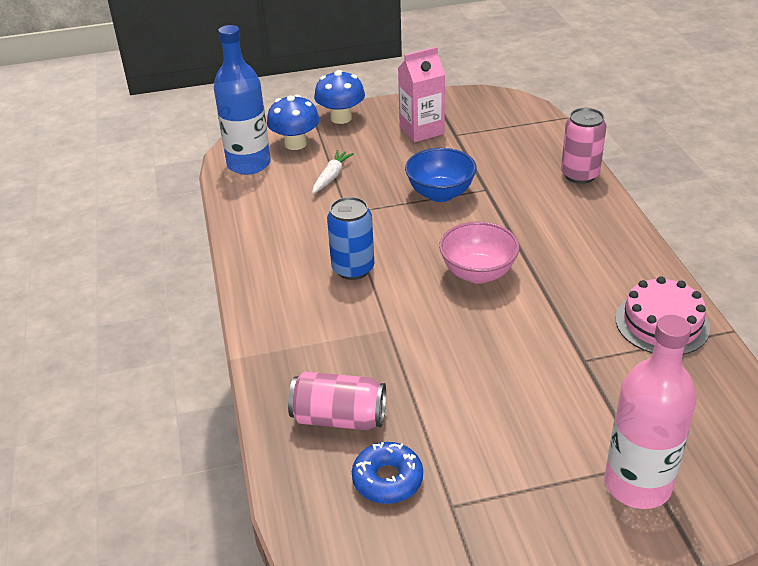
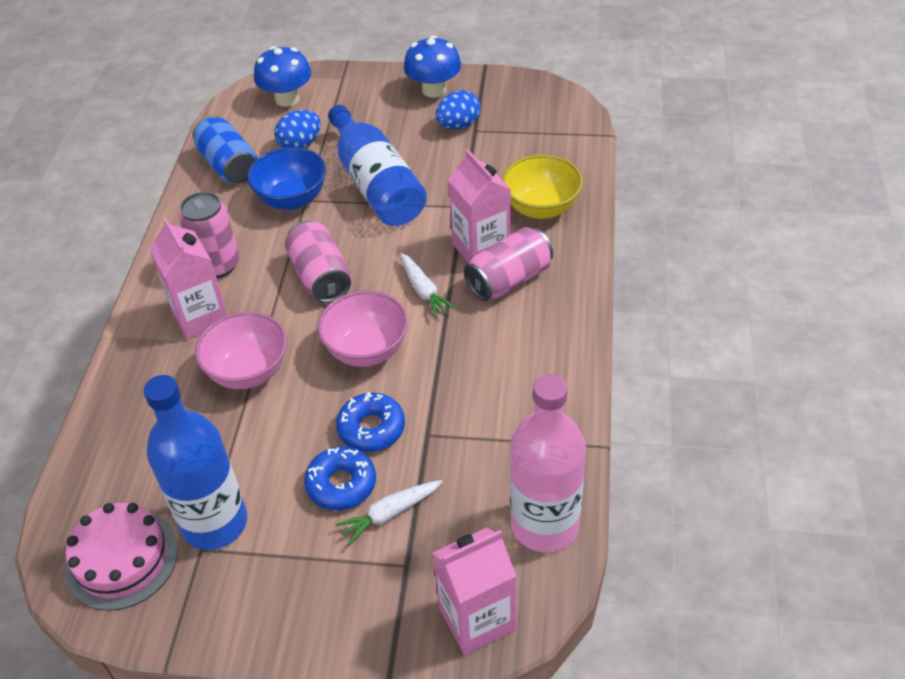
blue bottle: [214,25,271,175] = 1 -> [144,375,247,550] [328,105,427,226] = 2
blue donut: [352,442,423,504] = 1 -> [304,446,376,510] [336,392,405,452] = 2
blue egg: none = 0 -> [274,110,321,148] [435,90,480,129] = 2
pink bowl: [439,222,520,284] = 1 -> [195,312,287,389] [318,291,408,367] = 2
pink can: [288,372,386,430] [561,108,607,184] = 2 -> [179,192,239,278] [285,221,351,303] [464,227,553,301] = 3
pink carton: [398,47,445,142] = 1 -> [149,218,228,340] [432,528,516,656] [448,149,511,264] = 3
white carrot: [312,150,354,194] = 1 -> [335,480,443,545] [400,253,457,318] = 2
yellow bowl: none = 0 -> [502,155,583,219] = 1

